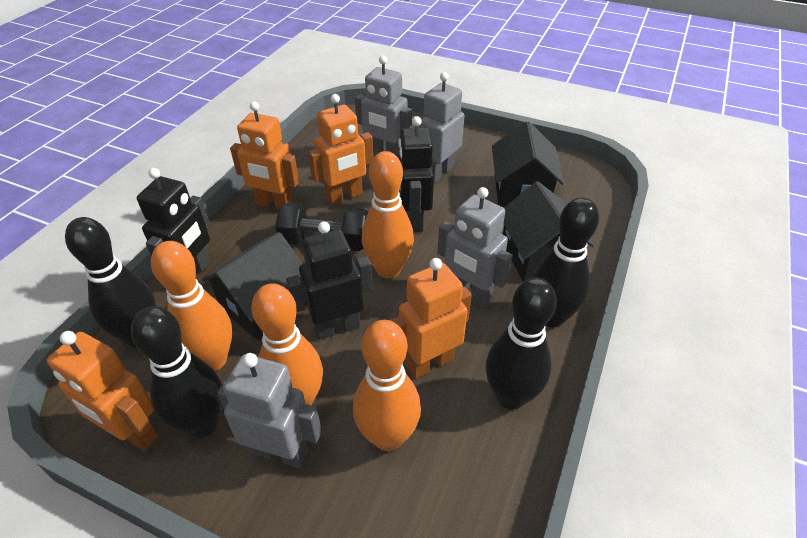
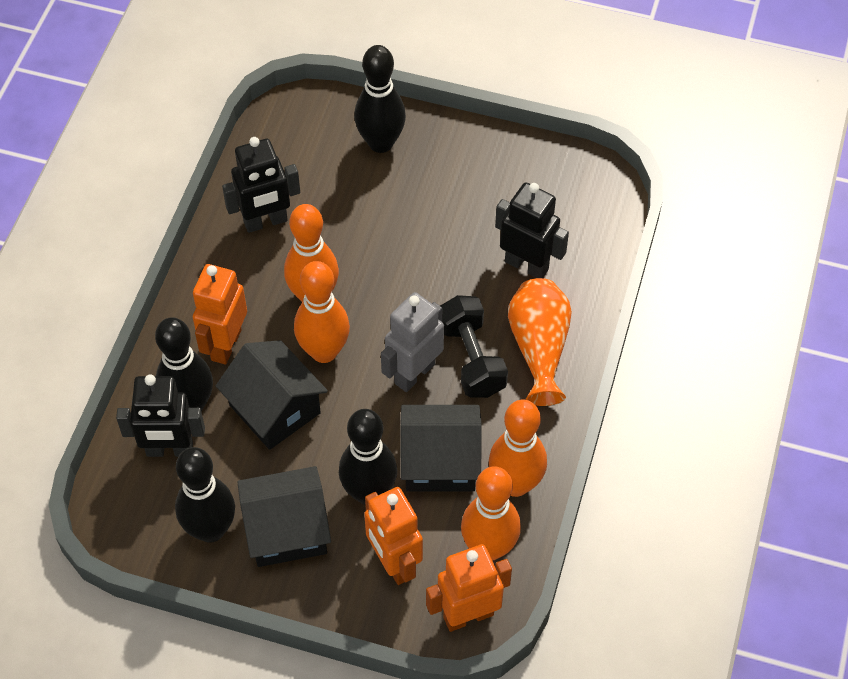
grey robot: [217,353,322,469] [355,56,412,157] [419,72,464,183] [438,187,513,307] = 4 -> [381,292,444,392] = 1
orange robot: [47,331,158,451] [230,101,299,210] [308,94,373,205] [390,258,472,379] = 4 -> [193,264,247,364] [364,487,423,585] [426,544,512,632] = 3
orange vase: none = 0 -> [508,278,572,406] = 1

